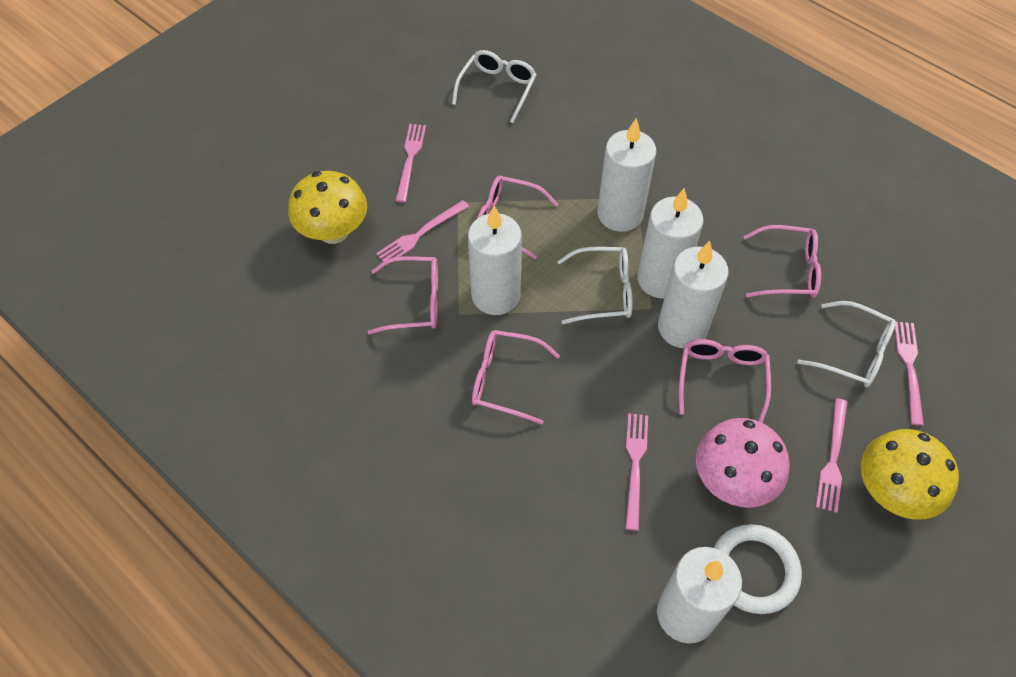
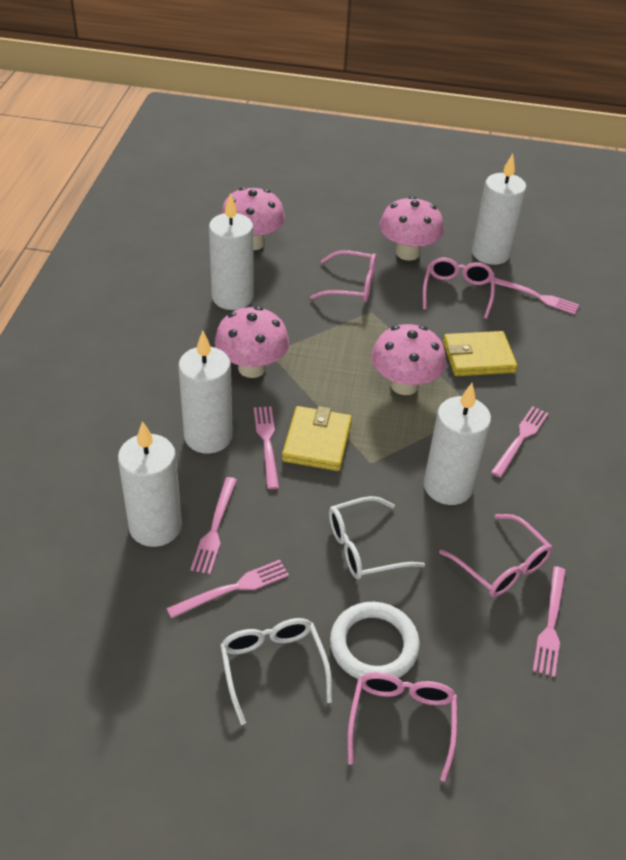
pink fork: [376,200,469,265] [396,124,426,203] [625,413,648,531] [816,398,847,513] [895,322,924,426] = 5 -> [166,560,289,619] [190,477,237,574] [254,406,279,489] [490,278,579,315] [491,406,549,477] [533,566,566,677] = 6
pink glasses: [368,256,438,334] [472,330,560,425] [477,176,558,259] [679,339,771,423] [743,225,821,297] = 5 -> [310,250,376,303] [347,672,457,782] [423,257,495,319] [439,514,552,597] = 4
pink mushroom: [696,418,790,508] = 1 -> [215,306,289,378] [221,187,285,250] [371,324,446,395] [380,196,444,261] = 4
white glasses: [452,50,537,123] [557,247,633,324] [797,301,896,387] = 3 -> [220,618,332,725] [329,496,425,580] = 2
yellow mushroom: [288,171,367,244] [861,429,959,520] = 2 -> none = 0
yellow wallet: none = 0 -> [282,406,352,471] [443,331,517,376] = 2

